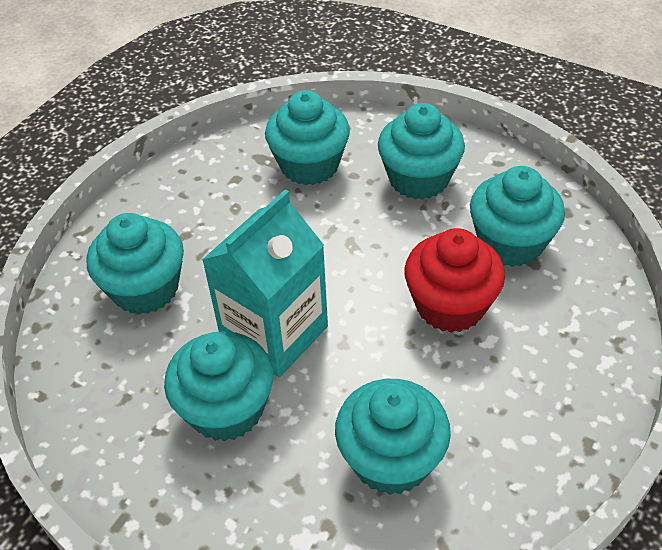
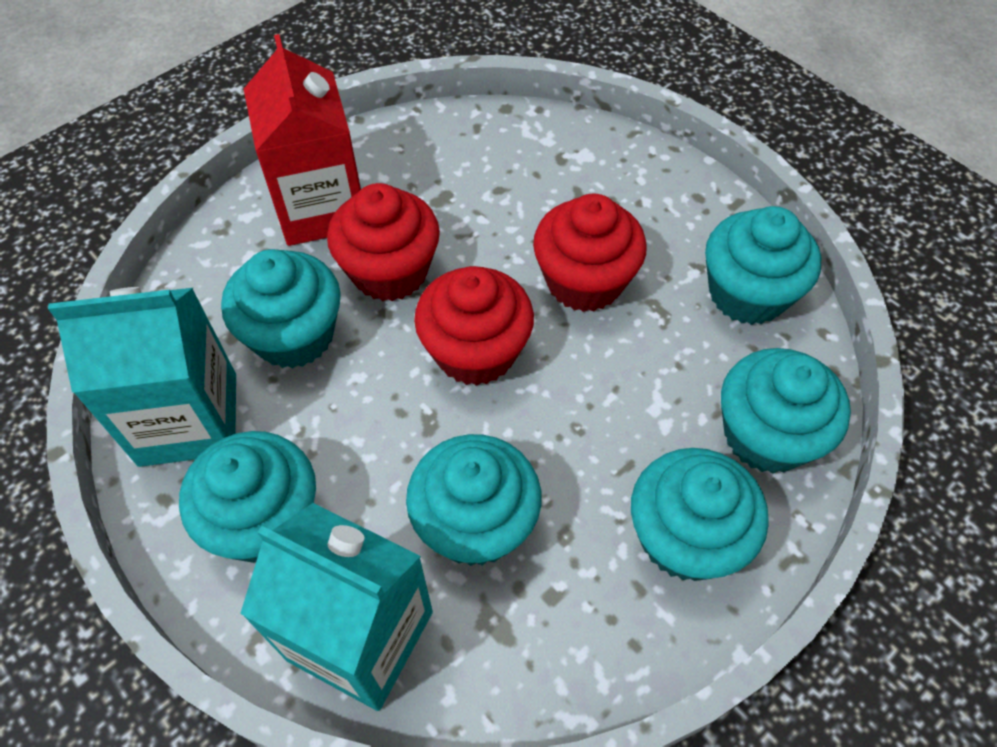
red carton: none = 0 -> [244,34,361,246] = 1
red cupcake: [404,228,505,333] = 1 -> [327,183,440,301] [414,266,534,386] [533,193,646,312] = 3
turquoise carton: [202,190,328,377] = 1 -> [48,287,236,467] [240,503,433,711] = 2

